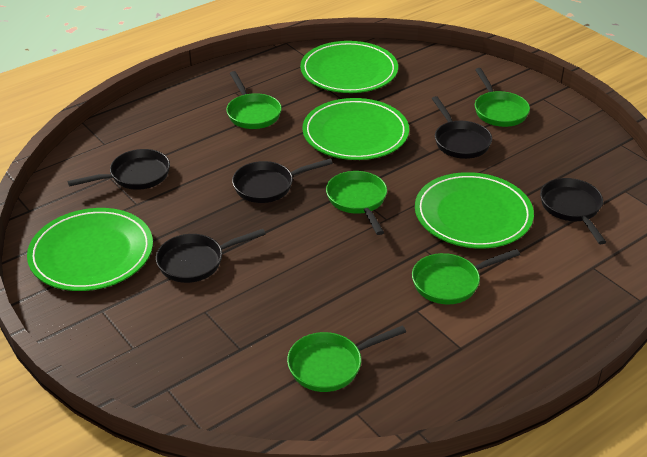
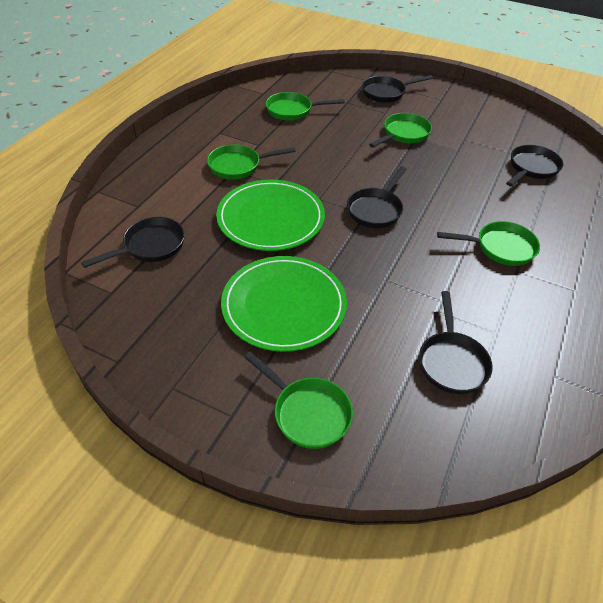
green plate: [27,208,153,291] [300,41,398,93] [302,98,409,160] [415,172,534,248] = 4 -> [216,180,325,251] [221,256,347,352] = 2

